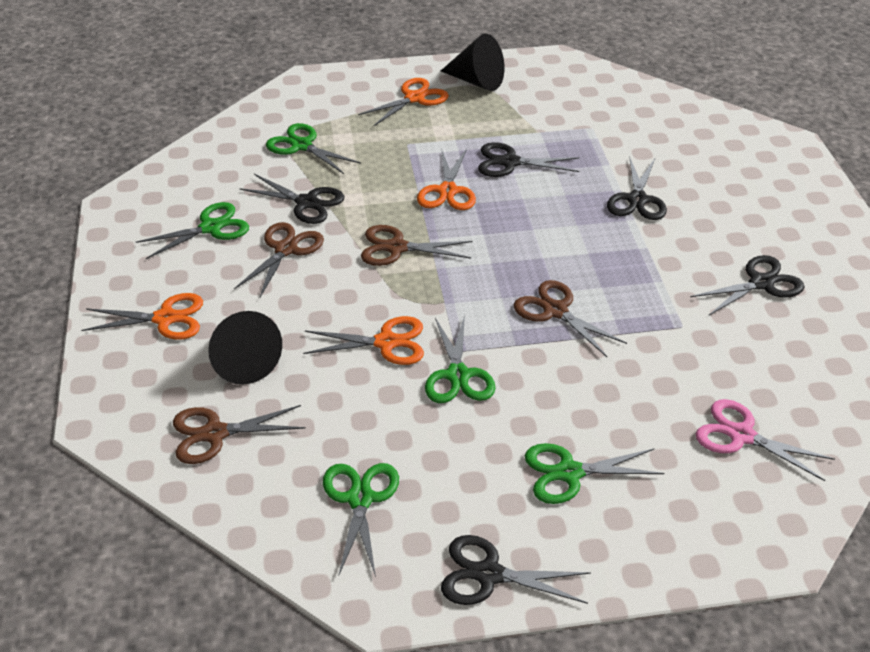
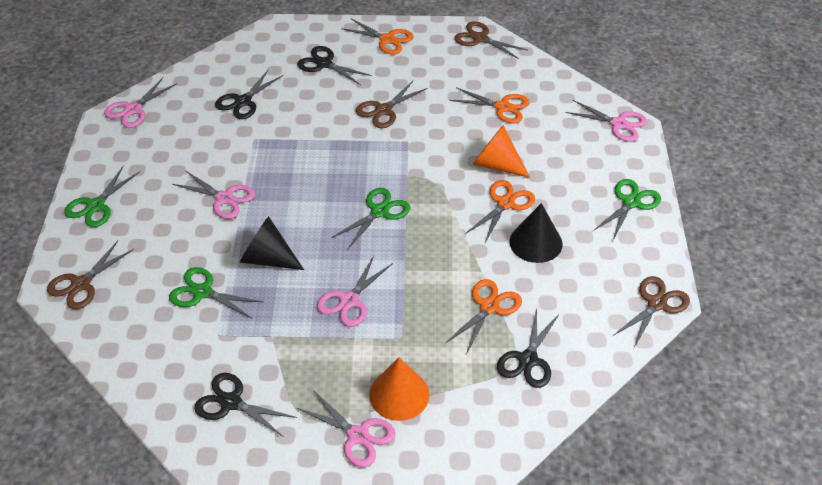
black scissors: [239,174,344,224] [441,535,591,605] [478,142,579,177] [607,156,667,220] [690,255,805,316] = 5 -> [194,373,297,437] [215,70,283,119] [297,46,372,85] [497,308,560,388] = 4
green scissors: [136,202,249,259] [266,123,361,174] [323,463,399,577] [425,315,496,403] [525,443,664,504] = 5 -> [64,165,140,227] [169,267,263,318] [331,188,410,249] [593,179,661,240] = 4
orange cone: none = 0 -> [369,357,430,421] [472,125,530,178] = 2
pink scissors: [696,399,835,481] = 1 -> [104,78,177,128] [172,170,255,219] [297,390,395,467] [317,256,393,327] [565,100,647,142] = 5

